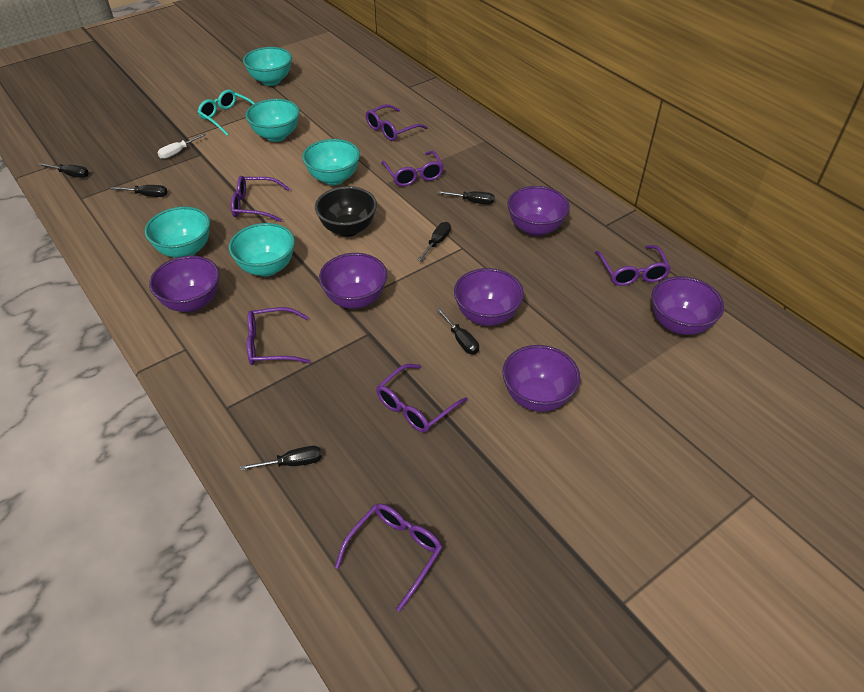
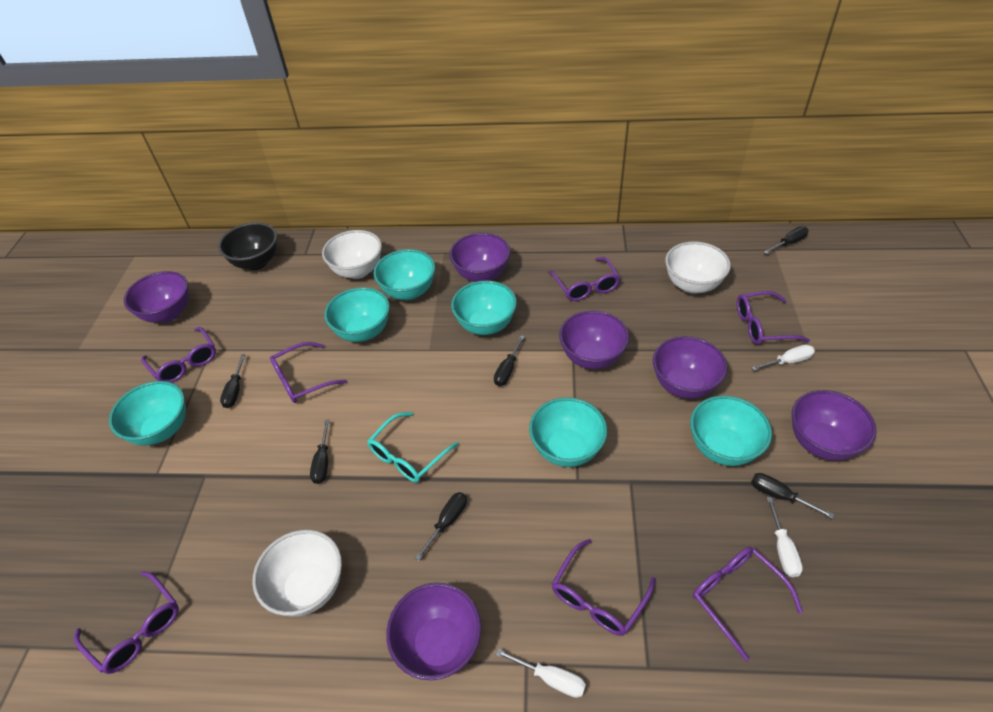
turquoise bowl: [144,206,210,258] [229,223,295,277] [243,47,292,86] [246,99,300,142] [302,139,360,185] = 5 -> [109,381,186,446] [324,287,390,342] [373,249,435,300] [451,281,517,335] [529,397,607,467] [690,395,772,466] = 6
white bowl: none = 0 -> [252,530,342,617] [322,230,382,279] [665,241,731,294] = 3
white screwdriver: [157,133,206,159] = 1 -> [496,649,586,698] [751,344,815,371] [767,497,803,577] = 3

